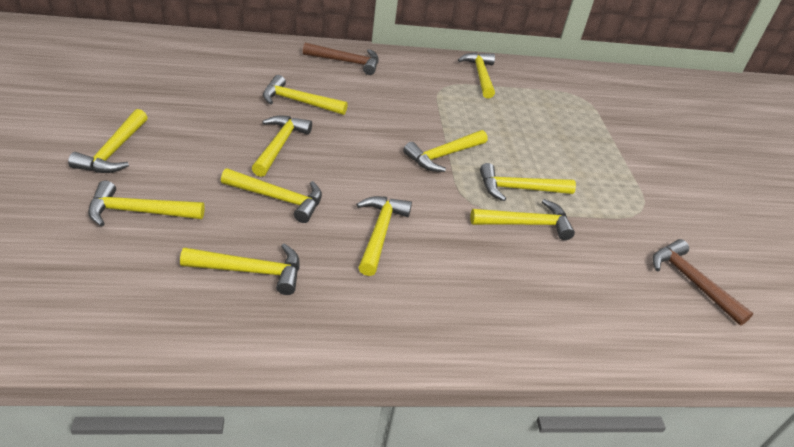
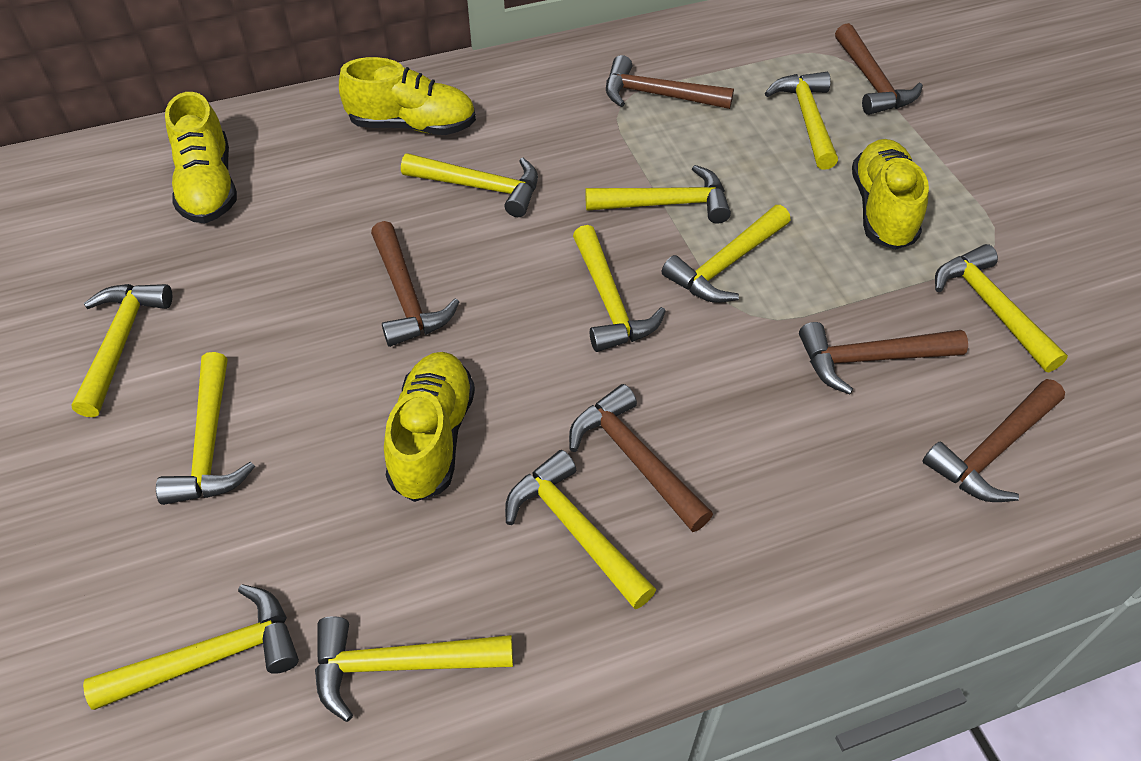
brown hammer: [303,43,379,75] [652,239,754,326] = 2 -> [371,221,459,347] [569,384,713,532] [606,55,734,109] [799,322,968,394] [835,23,923,115] [923,379,1065,502] = 6
yellow shoe: none = 0 -> [165,92,237,223] [339,57,476,135] [384,352,475,502] [852,139,929,250] = 4

